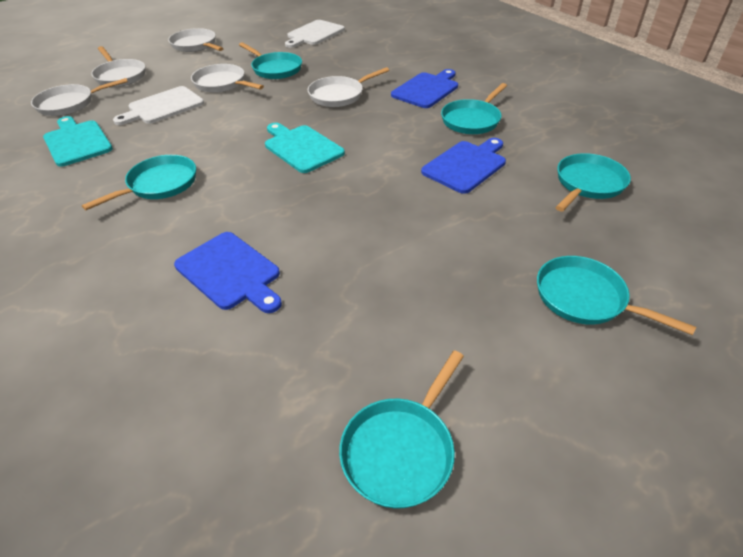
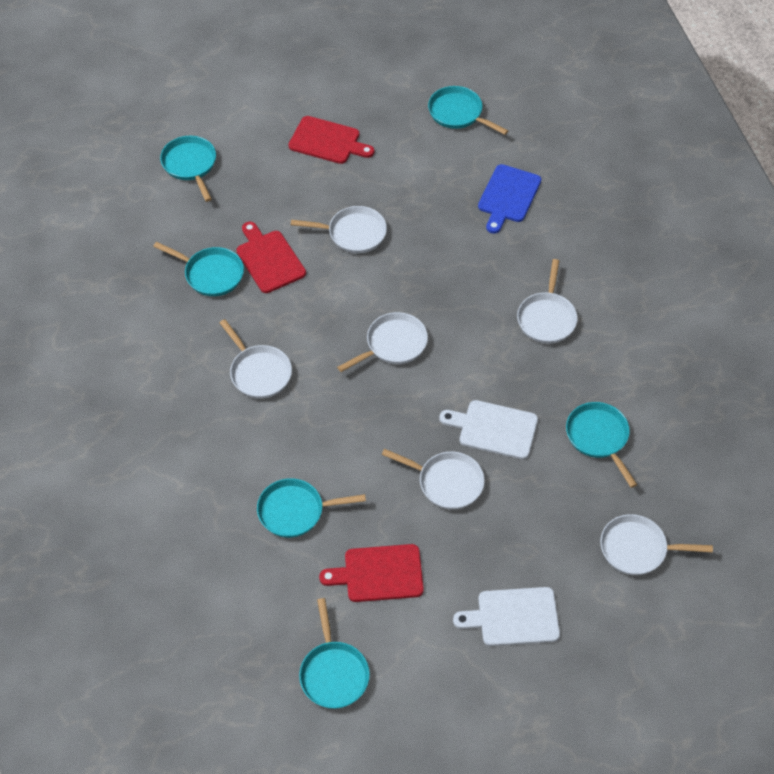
blue cutting board: [174,232,282,313] [391,69,458,108] [421,138,506,194] = 3 -> [478,164,541,234] = 1
red cutting board: none = 0 -> [237,222,306,293] [288,116,374,164] [319,544,424,602] = 3
turquoise cutting board: [43,116,113,167] [265,123,345,173] = 2 -> none = 0
white pan: [31,78,128,116] [91,46,145,87] [168,28,224,52] [191,64,264,93] [308,67,389,107] = 5 -> [220,319,292,399] [291,206,387,253] [337,312,428,372] [382,449,485,510] [517,259,578,344] [600,514,713,575] = 6

